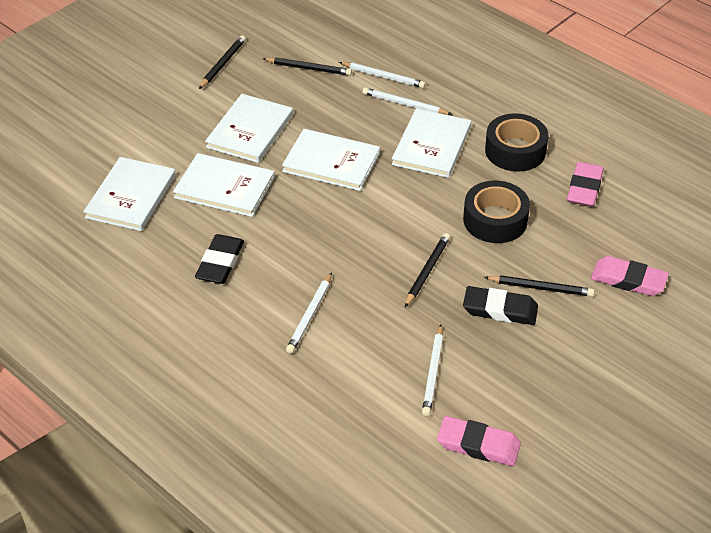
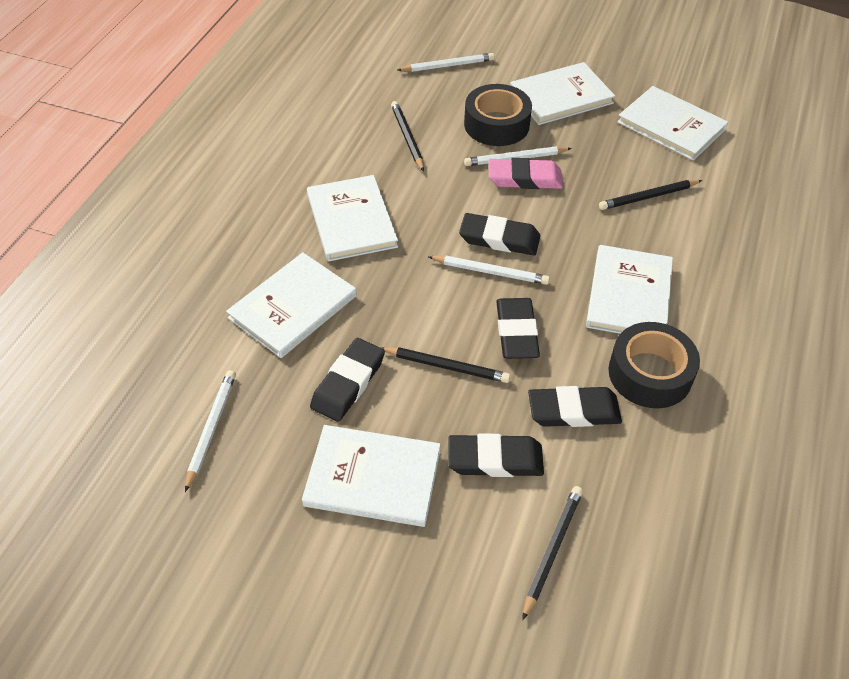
black eraser: [195,234,244,284] [463,286,538,325] = 2 -> [310,338,385,422] [448,433,544,477] [459,213,540,255] [496,298,540,359] [528,386,622,427] = 5
pink eraser: [437,416,521,466] [567,162,604,207] [591,256,669,296] = 3 -> [489,158,563,189] = 1
white book: [83,157,176,231] [173,153,275,217] [205,94,293,163] [282,129,380,191] [392,108,471,178] = 5 -> [226,252,357,358] [302,425,441,527] [307,175,398,261] [510,62,615,125] [586,245,673,334] [617,86,728,161] = 6

